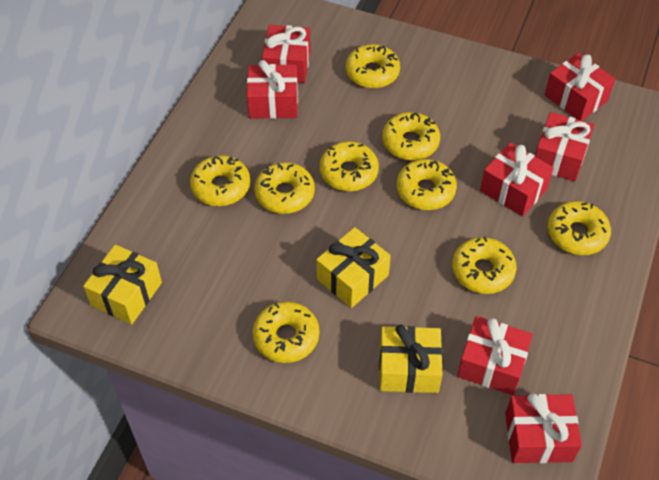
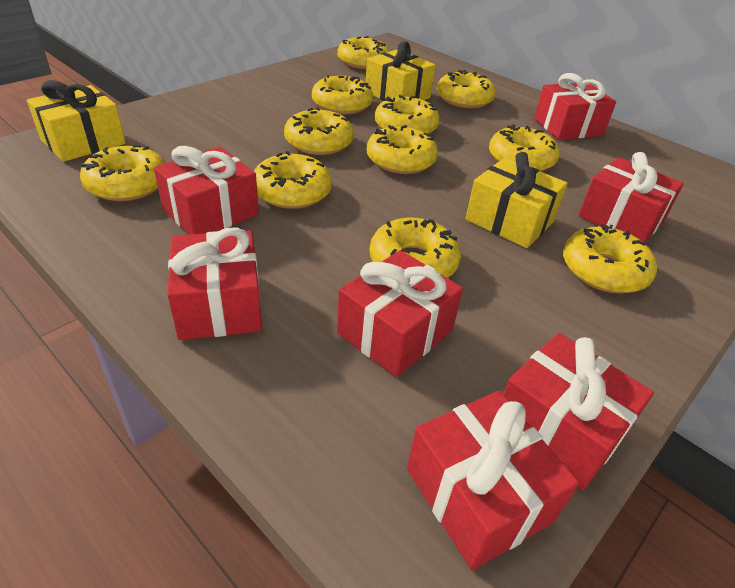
yellow donut: [190,155,250,206] [252,301,319,363] [254,162,315,214] [319,141,379,191] [346,44,400,88] [382,112,440,160] [396,159,457,210] [452,237,516,294] [547,201,611,255] = 9 -> [80,145,165,201] [254,151,332,209] [284,107,354,155] [312,75,373,114] [337,36,390,69] [366,125,438,174] [370,218,461,278] [375,95,440,134] [437,70,496,108] [489,124,560,172] [563,224,657,293] = 11

